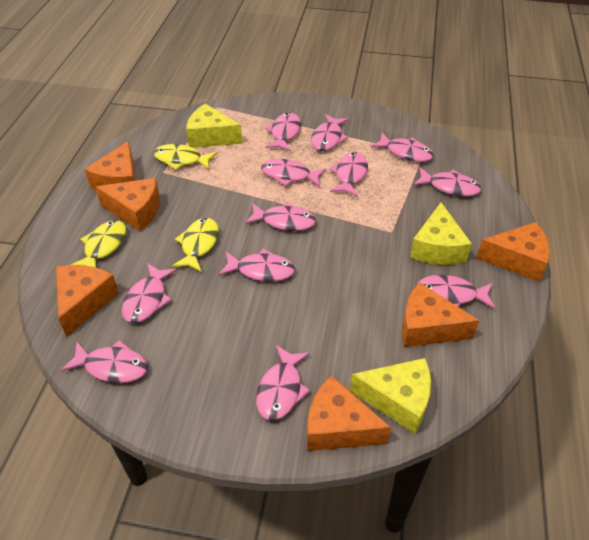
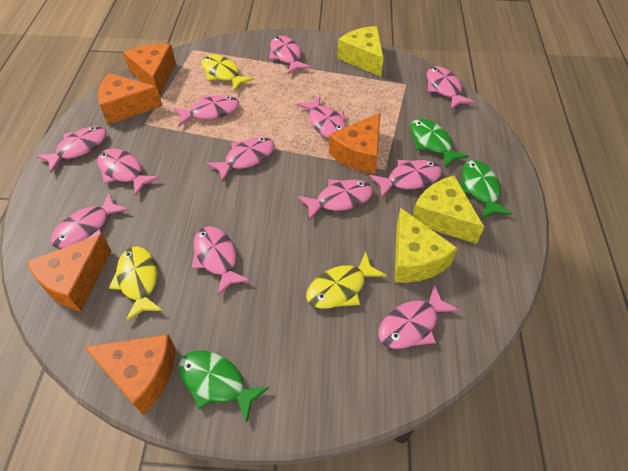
green fish: none = 0 -> [179,351,269,423] [410,118,469,169] [460,160,513,219] = 3
orange cheese: [56,265,119,337] [85,141,136,190] [95,178,160,231] [307,376,391,451] [402,283,479,347] [476,222,550,282] = 6 -> [27,234,111,312] [84,334,176,415] [98,73,163,125] [123,44,176,95] [329,113,380,174] = 5

